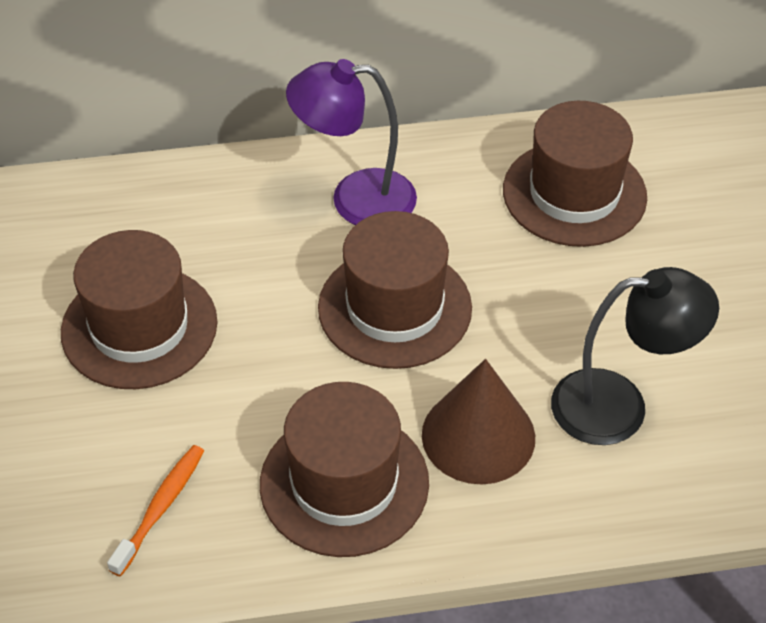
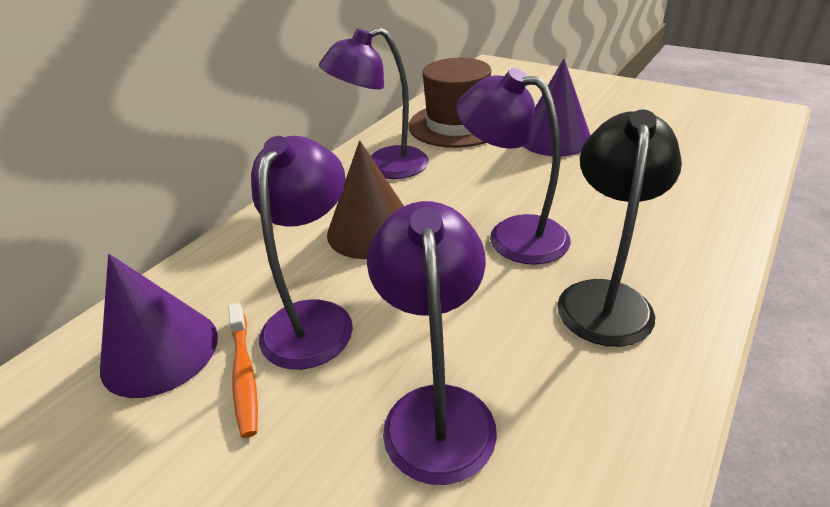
brown hat: [61,230,217,389] [260,382,429,557] [318,211,472,369] [503,101,647,247] = 4 -> [408,58,491,148] = 1
purple cone: none = 0 -> [100,254,218,398] [523,59,591,156] = 2
purple lamp: [286,59,417,225] = 1 -> [251,136,353,370] [319,27,429,179] [367,201,497,485] [456,68,571,265] = 4

